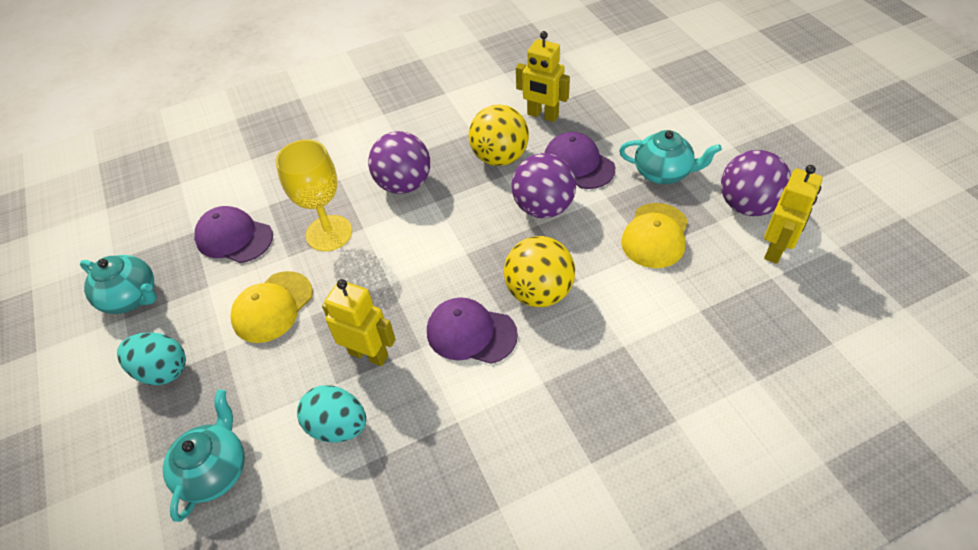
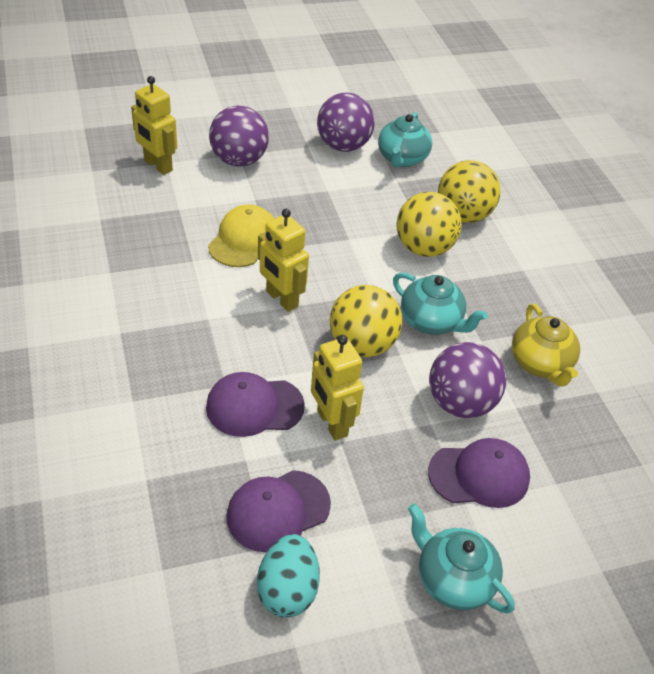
turquoise egg: [117,332,186,385] [297,385,366,443] = 2 -> [257,534,320,618] = 1
yellow ball: [469,105,529,166] [504,236,575,307] = 2 -> [330,285,402,357] [396,192,462,257] [438,160,501,223] = 3
yellow cap: [230,271,313,343] [621,203,688,268] = 2 -> [208,205,274,267] = 1
yellow goblet: [276,139,352,251] = 1 -> none = 0
yellow teapot: none = 0 -> [512,304,580,387] = 1

